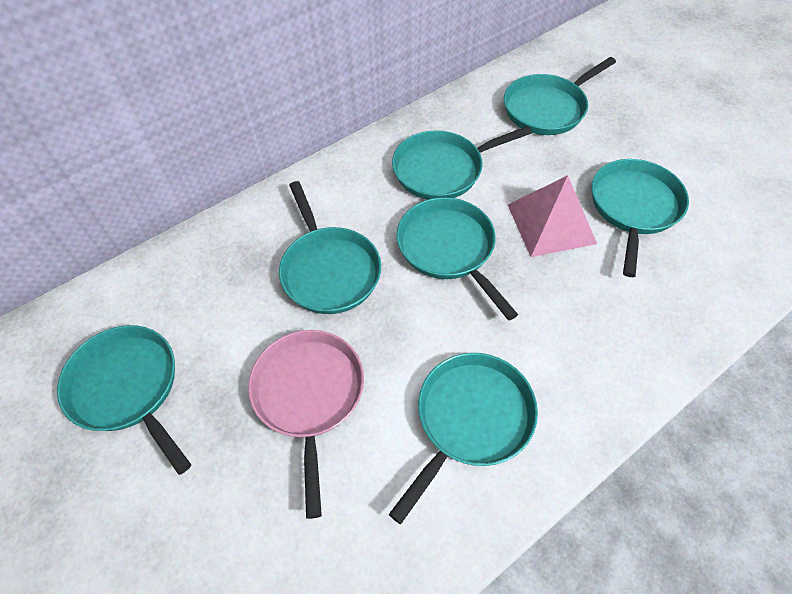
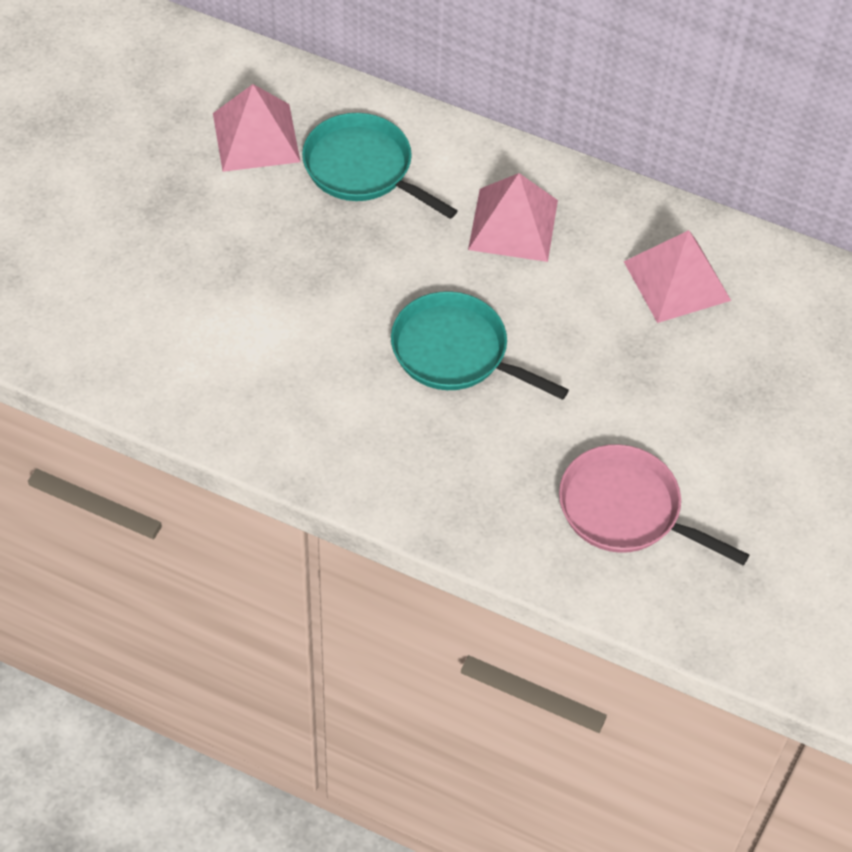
pink pyramid: [508,175,597,257] = 1 -> [213,84,301,172] [468,173,558,262] [624,230,731,323] = 3
turquoise pan: [57,325,191,475] [279,181,381,314] [389,353,538,524] [392,126,532,200] [396,197,518,321] [504,57,616,135] [592,159,689,277] = 7 -> [302,113,457,219] [391,291,569,400] = 2

